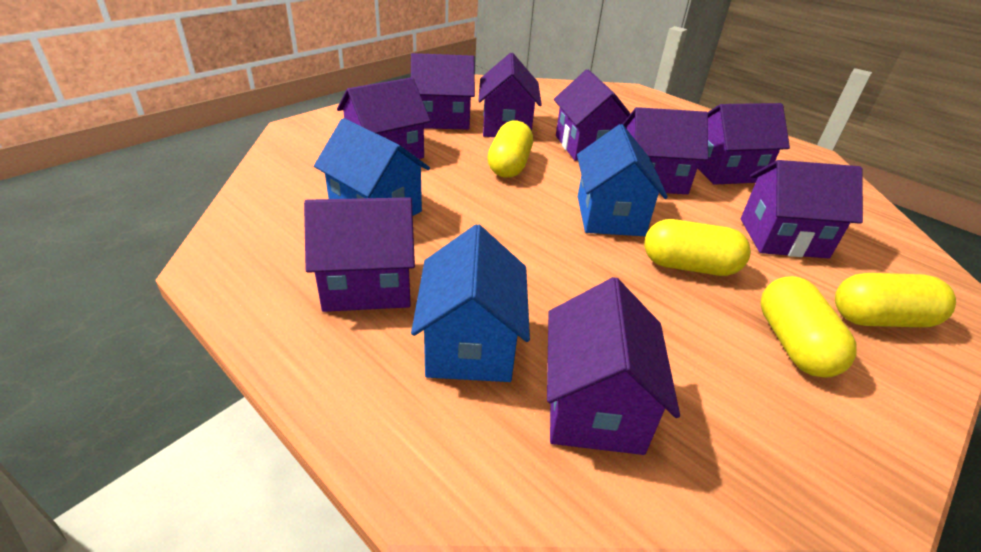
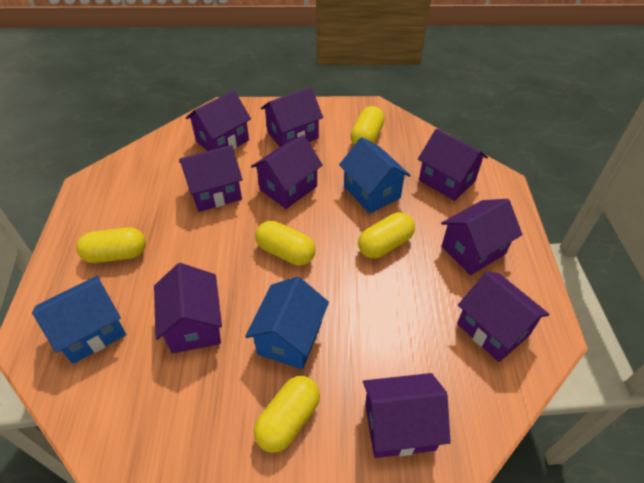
yellow capsule: [488,121,533,178] [644,219,751,276] [761,276,857,378] [835,273,956,327] = 4 -> [76,227,146,263] [254,376,320,453] [255,221,316,265] [350,106,385,145] [358,212,415,259] = 5

